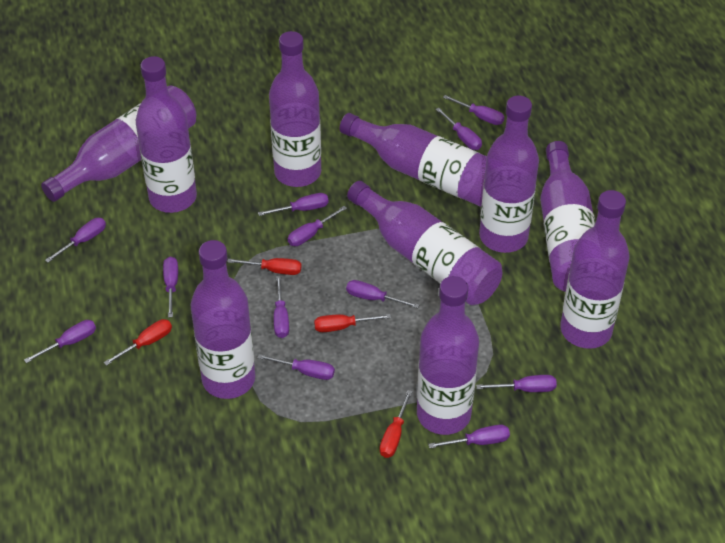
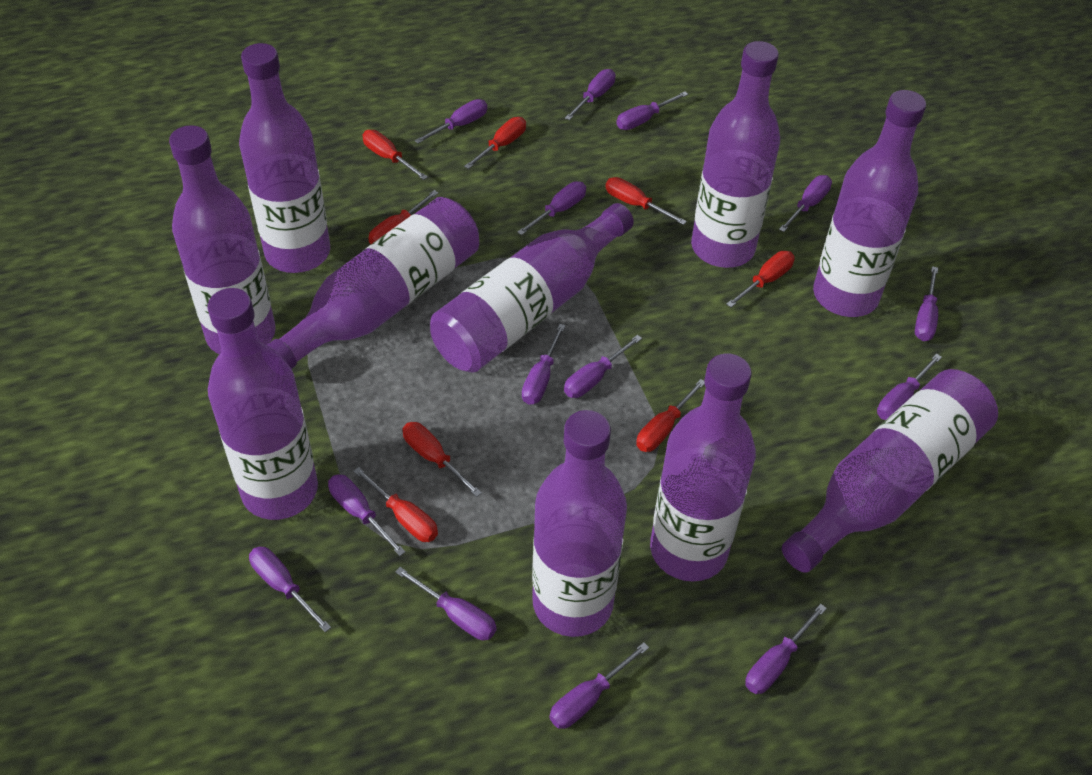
purple screwdriver: [24,320,96,363] [45,218,106,263] [163,257,178,318] [258,193,329,216] [258,354,335,380] [274,276,289,338] [288,206,347,246] [346,280,419,308] [428,425,510,448] [436,108,482,150] [443,95,504,125] [476,375,557,392] = 12 -> [249,546,331,632] [328,474,406,556] [395,567,497,640] [414,99,487,144] [517,181,586,235] [522,324,566,405] [549,642,649,729] [564,335,642,398] [565,69,616,120] [616,91,688,130] [745,604,827,694] [779,175,832,232] [877,354,942,420] [915,266,938,341] = 14
red screwdriver: [104,319,172,366] [227,258,302,275] [314,314,391,332] [380,390,413,458] = 4 -> [353,467,438,542] [362,130,428,180] [368,190,438,244] [403,422,482,497] [464,117,526,169] [605,177,687,225] [636,379,705,452] [726,251,795,307] = 8

